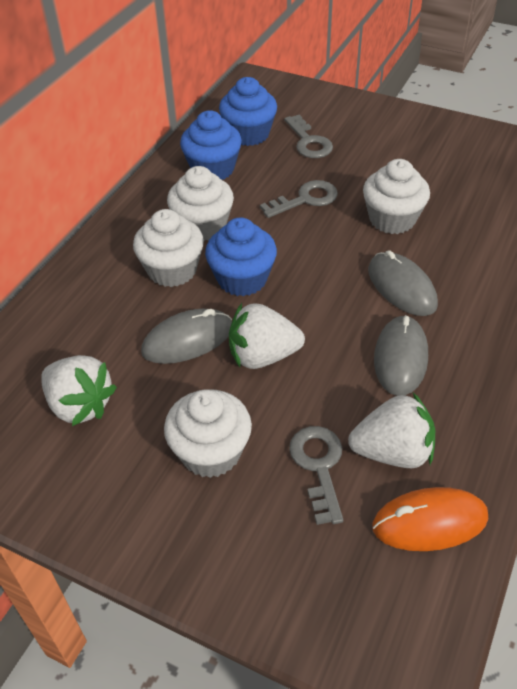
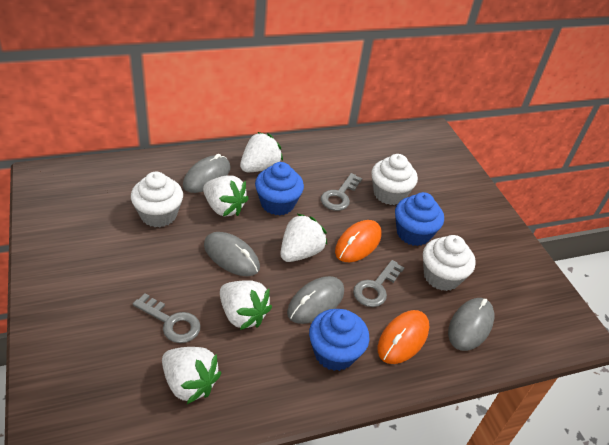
grey mouse: [141,309,232,364] [368,250,438,316] [374,315,428,396] = 3 -> [183,154,231,193] [204,232,260,276] [287,276,344,324] [448,298,494,351] = 4
orange mouse: [372,487,488,551] = 1 -> [335,220,382,262] [378,310,429,364] = 2
white cupcake: [133,209,204,287] [164,389,252,478] [167,166,234,241] [363,159,430,234] = 4 -> [131,172,183,228] [371,154,418,205] [423,235,476,291] = 3
white strawberry: [41,355,117,426] [229,303,305,369] [348,393,435,468] = 3 -> [162,347,221,404] [203,176,249,216] [220,280,272,330] [240,132,283,172] [280,214,327,262] = 5

